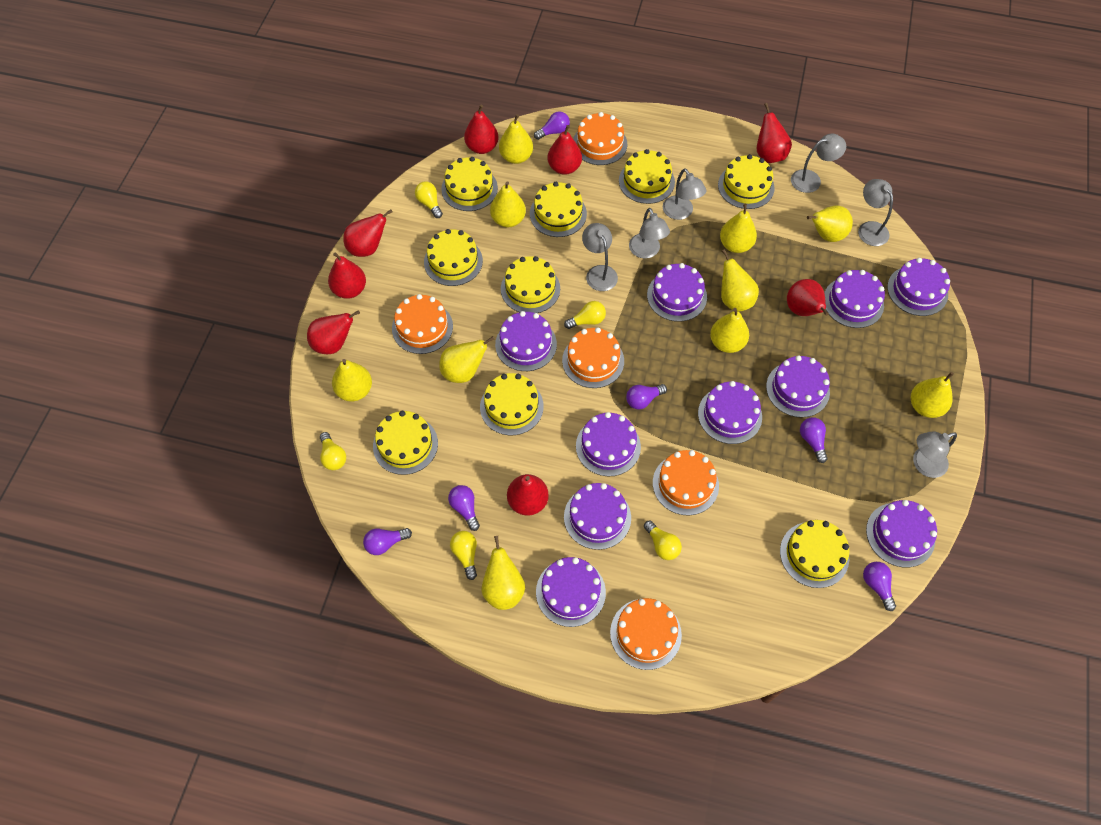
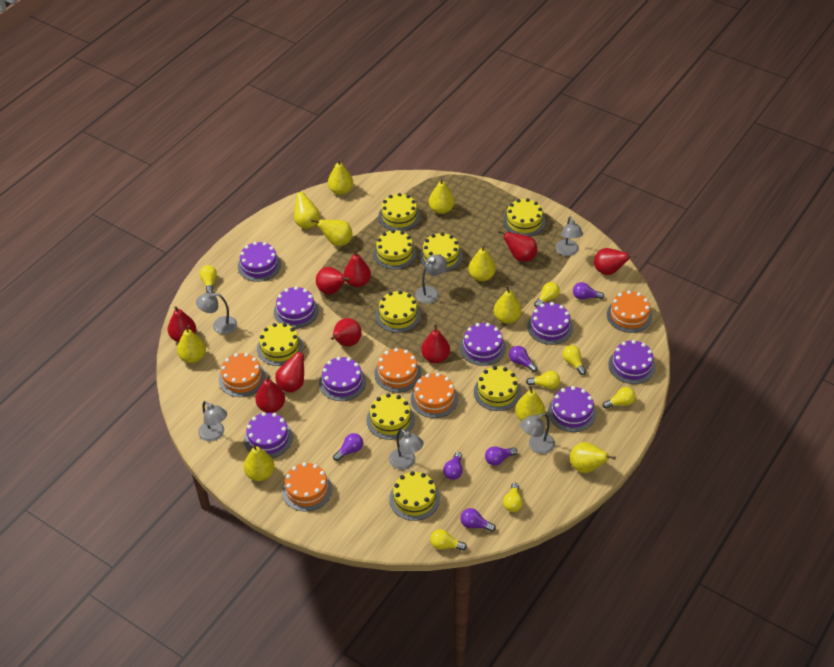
purple cake: [495,311,557,371] [536,557,606,627] [564,483,631,550] [576,412,641,476] [647,263,707,322] [698,381,762,444] [766,355,830,418] [824,270,885,328] [866,500,937,567] [887,258,950,316] = 10 -> [238,242,281,282] [244,412,293,458] [274,286,319,328] [319,357,366,401] [460,323,506,366] [527,302,573,345] [548,386,596,432] [608,340,656,384] = 8
red pear: [307,310,360,354] [328,252,366,299] [343,209,393,257] [464,105,498,154] [507,474,549,516] [547,125,582,175] [756,103,792,163] [787,279,829,316] = 8 -> [168,306,196,342] [255,375,285,413] [275,345,306,393] [316,267,350,294] [331,318,361,347] [344,249,371,287] [421,324,450,363] [498,231,537,262] [594,248,636,275] = 9
yellow light bulb: [320,432,346,470] [415,181,443,218] [450,531,477,580] [564,301,606,329] [644,521,682,560] = 5 -> [200,265,217,293] [430,529,467,551] [503,483,523,512] [526,371,560,389] [534,282,560,308] [563,345,586,375] [603,387,635,409] = 7

